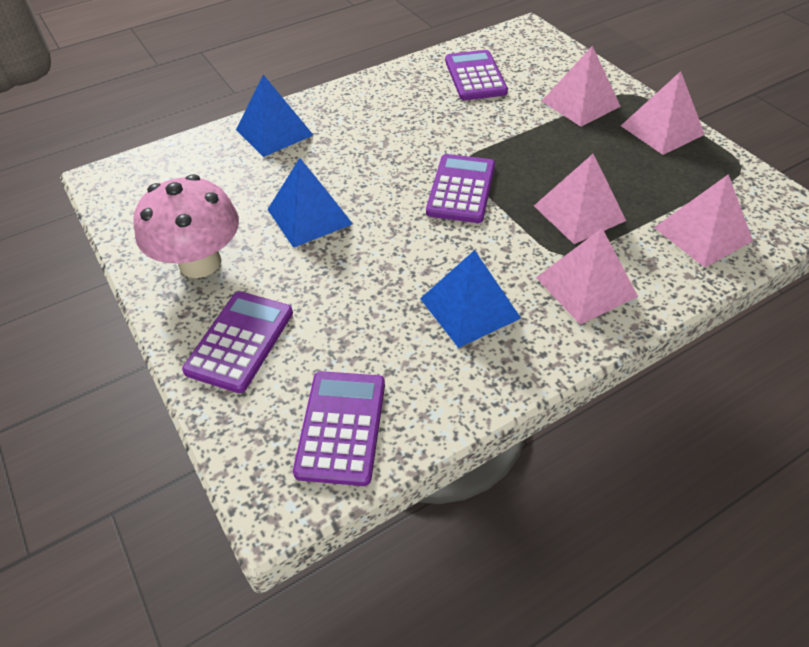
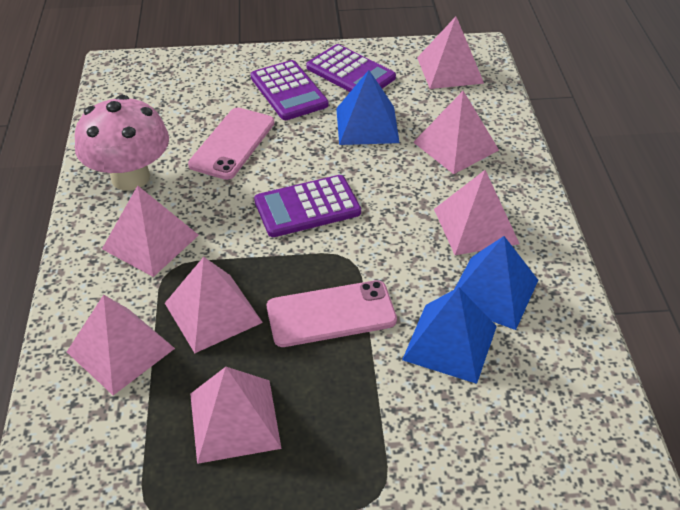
pink phone: none = 0 -> [188,107,274,180] [267,280,397,347] = 2
pink pyramid: [534,154,626,244] [536,228,638,325] [542,46,621,127] [621,71,705,155] [654,174,753,267] = 5 -> [67,295,175,395] [102,185,199,277] [165,257,263,353] [190,367,282,464] [413,91,499,174] [417,17,484,89] [434,170,520,255] = 7
purple calculator: [182,291,293,393] [293,371,385,486] [426,154,495,223] [445,50,508,100] = 4 -> [251,60,329,120] [254,175,361,237] [306,44,396,92] = 3

